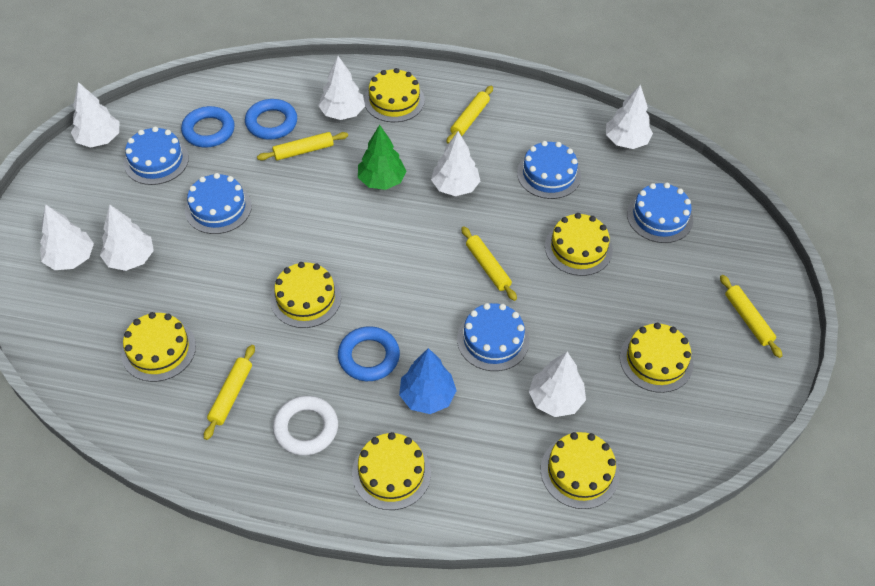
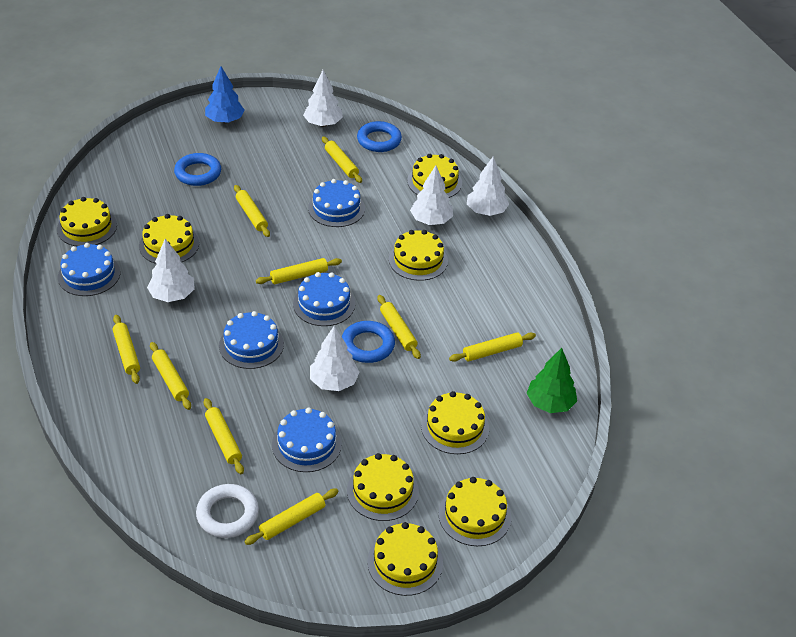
white tree: [40,204,94,270] [71,82,119,148] [100,205,154,271] [318,56,365,120] [431,131,480,196] [529,352,586,417] [606,84,653,149] = 7 -> [147,239,195,302] [303,70,343,127] [310,326,359,391] [410,165,453,225] [467,156,509,216] = 5
yellow cake: [121,312,196,382] [270,262,341,328] [352,432,431,510] [364,68,425,122] [541,432,620,509] [545,213,613,276] [620,323,693,393] = 7 -> [57,197,117,246] [139,214,199,264] [347,453,419,521] [367,522,443,596] [389,230,448,281] [407,154,462,198] [421,391,489,454] [438,477,511,546] = 8
yellow rolling pin: [204,345,255,440] [257,132,348,161] [446,86,493,144] [461,226,517,301] [720,275,782,358] = 5 -> [113,315,140,384] [150,342,191,410] [204,398,244,474] [234,185,270,237] [244,489,339,545] [256,258,342,284] [322,137,362,183] [377,295,421,359] [449,332,536,362] = 9

